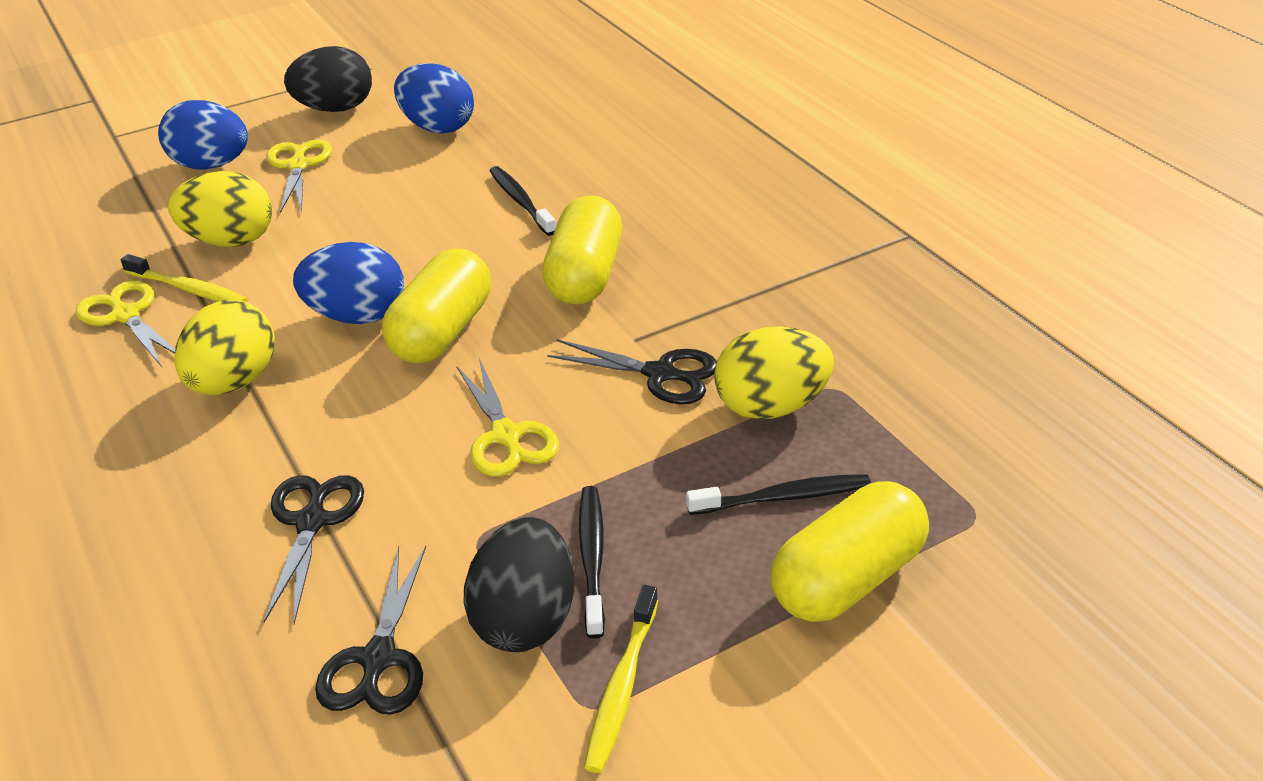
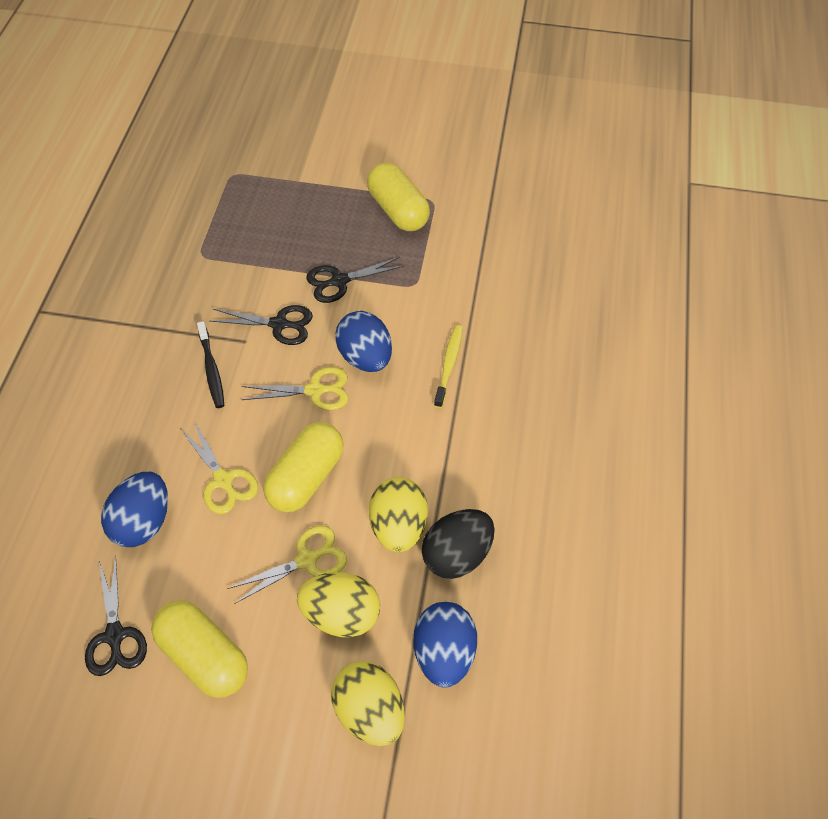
black egg: [284,46,372,112] [464,517,574,652] = 2 -> [422,509,495,579] = 1
black toothbrush: [489,166,556,236] [579,486,605,638] [686,474,871,515] = 3 -> [197,321,224,408] = 1
yellow toothbrush: [121,254,248,302] [584,585,658,773] = 2 -> [434,325,463,408] = 1

